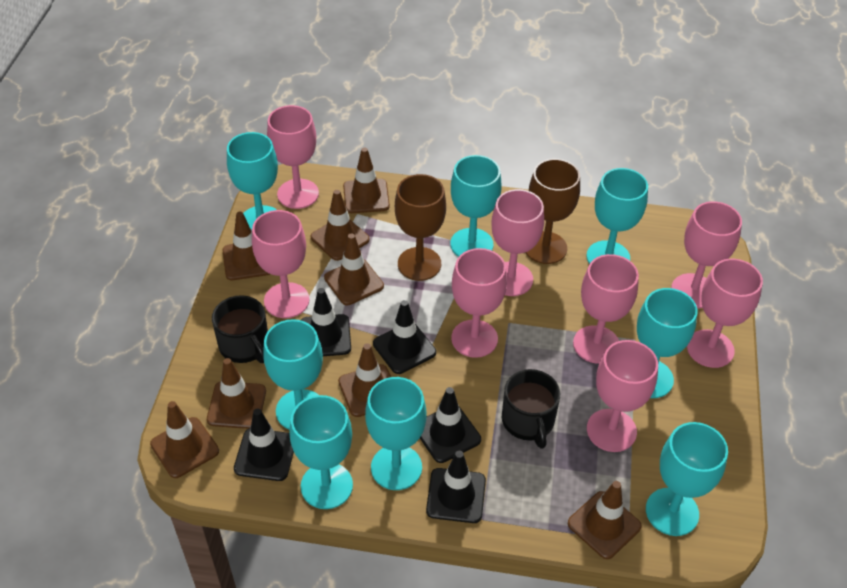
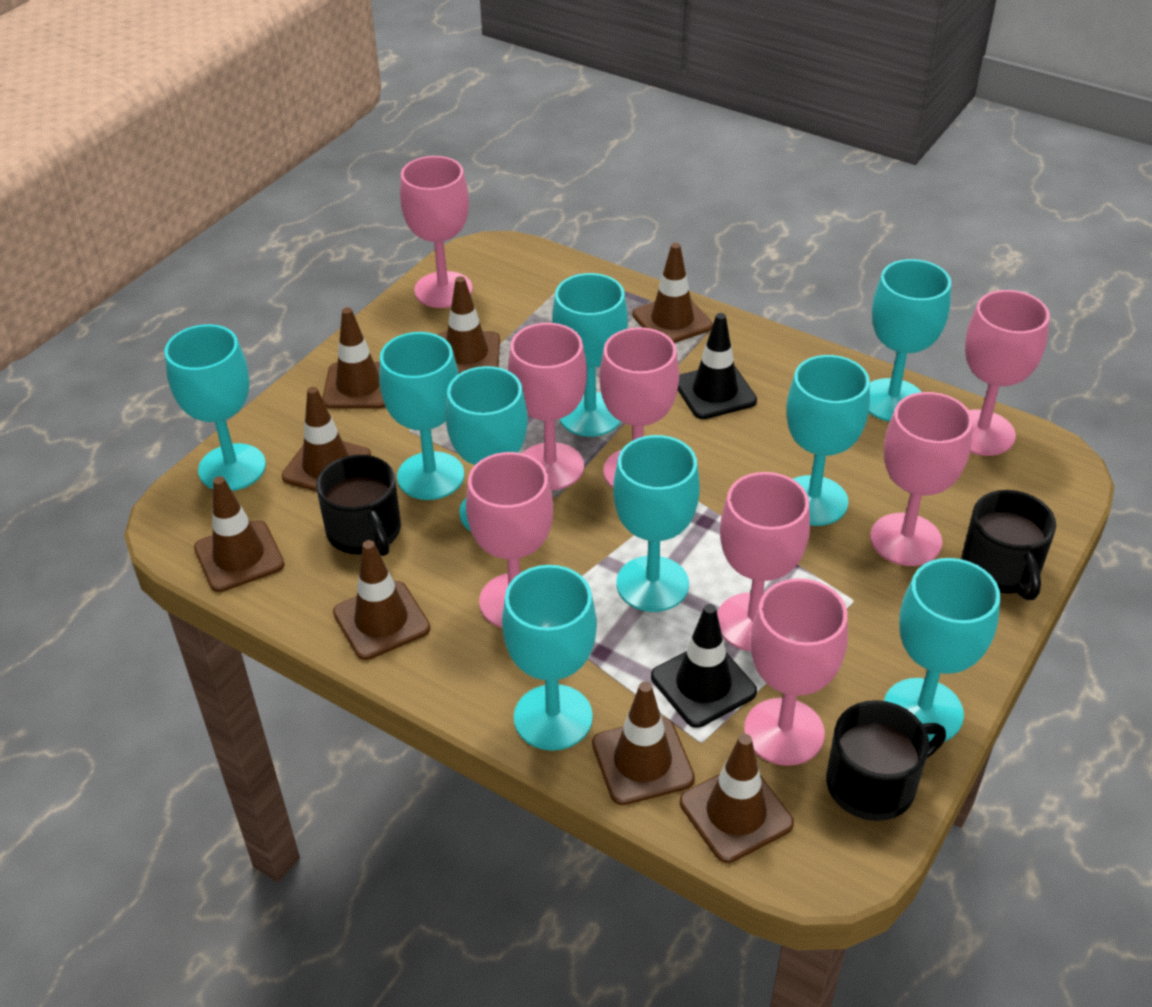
black mug: [212,295,268,363] [502,369,560,449] = 2 -> [316,455,401,556] [826,700,946,821] [961,490,1056,600] = 3
black traffic cone: [234,409,294,481] [301,288,351,356] [373,300,436,374] [420,387,481,463] [426,451,486,523] = 5 -> [651,604,757,728] [678,313,757,419] = 2
brown goblet: [395,174,446,281] [525,159,580,264] = 2 -> none = 0
turquoise goblet: [227,132,278,230] [263,319,323,430] [289,395,353,509] [365,377,427,490] [450,155,502,257] [586,168,648,264] [637,288,697,398] [646,422,728,536] = 8 -> [165,324,266,491] [379,332,464,500] [445,366,528,532] [502,565,597,751] [552,273,628,437] [613,435,700,612] [786,355,870,526] [869,259,951,422] [884,558,1000,742] = 9

